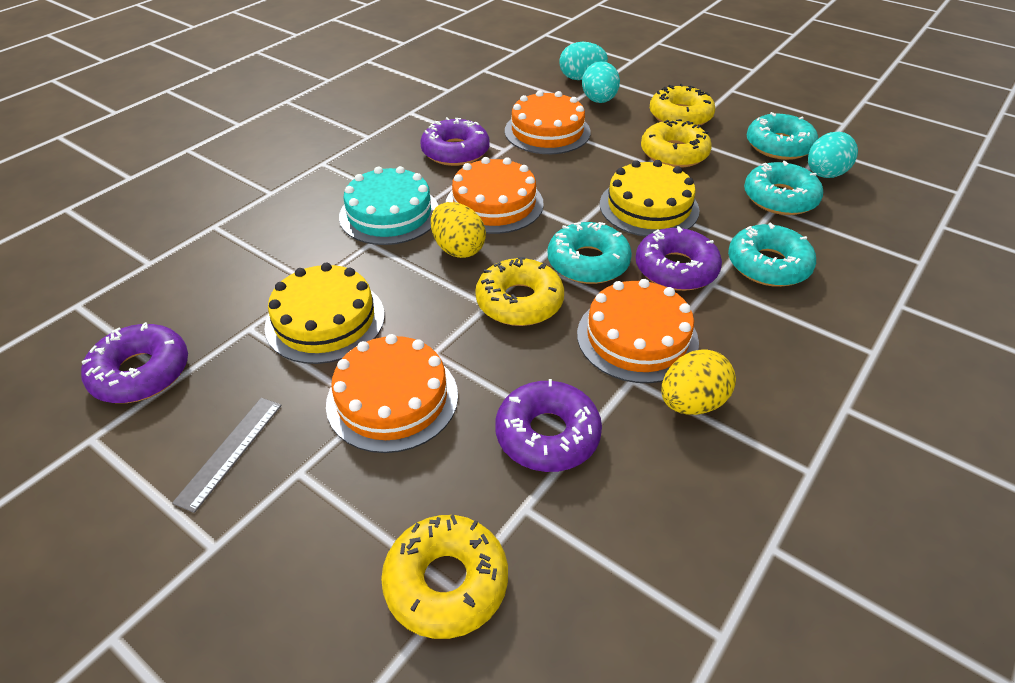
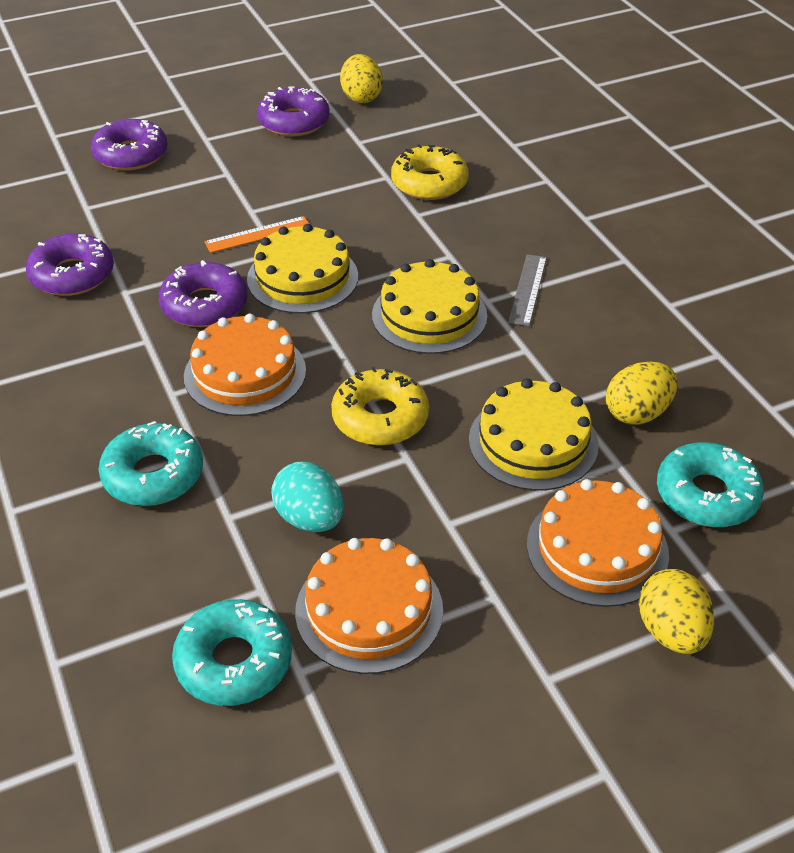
orange cake: [326,334,458,453] [446,157,544,234] [505,91,591,154] [577,279,699,383] = 4 -> [184,314,306,416] [295,538,443,674] [527,479,669,607] = 3
orange ruler: none = 0 -> [204,216,309,253] = 1
turquoise cake: [339,166,438,245] = 1 -> none = 0
turquoise donut: [548,222,632,284] [728,222,816,287] [744,161,823,215] [746,112,818,160] = 4 -> [99,421,203,506] [172,599,292,706] [657,442,764,527] = 3
turquoise egg: [559,42,608,80] [582,61,620,103] [808,132,858,178] = 3 -> [271,462,344,532] = 1
yellow cake: [265,263,385,364] [600,160,700,237] = 2 -> [247,224,358,313] [372,259,487,354] [469,379,599,491] = 3
yellow donut: [381,515,508,639] [475,257,564,326] [641,119,712,168] [650,84,715,126] = 4 -> [331,367,429,446] [391,144,469,200] = 2
yellow egg: [431,202,486,258] [662,349,736,415] = 2 -> [340,54,383,103] [606,362,678,424] [639,569,714,654] = 3

